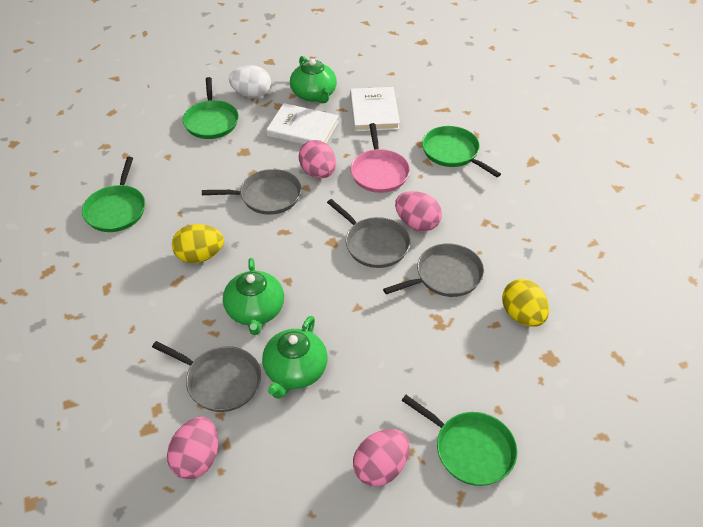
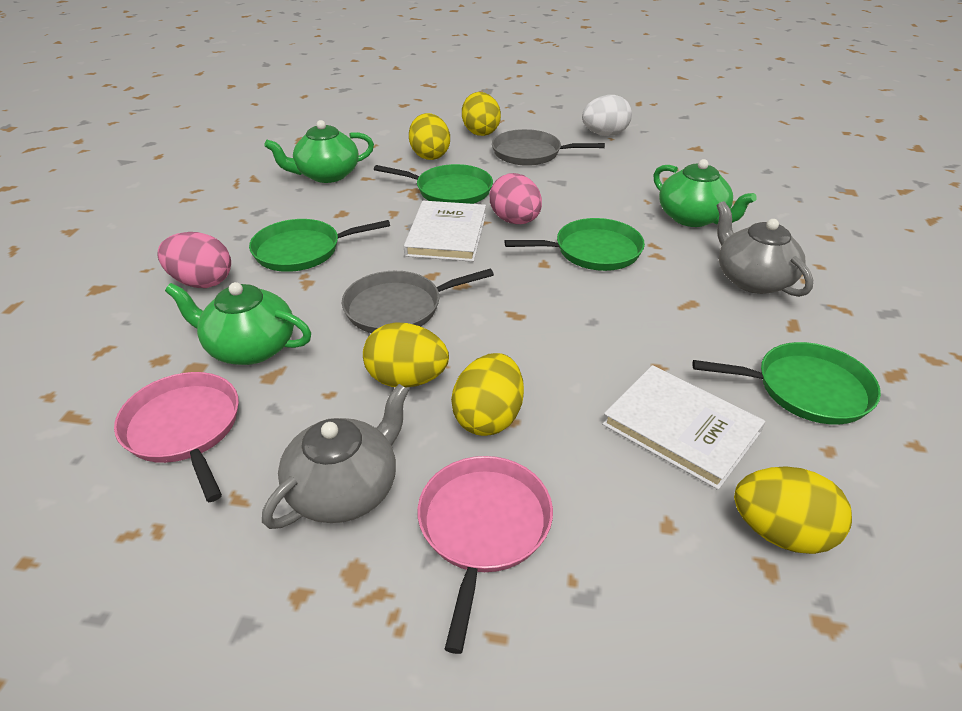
grey pan: [152,341,261,412] [202,169,301,215] [327,199,410,268] [383,243,484,297] = 4 -> [342,269,494,333] [492,129,605,166] = 2
grey teapot: none = 0 -> [262,384,409,529] [716,201,813,297] = 2
pink egg: [167,417,218,479] [299,140,336,178] [353,429,409,486] [395,191,442,231] = 4 -> [157,232,231,288] [490,173,542,224] = 2
pink pan: [351,123,410,193] = 1 -> [114,372,239,502] [417,456,553,654] = 2
yellow egg: [172,224,224,263] [502,279,549,327] = 2 -> [363,322,449,388] [409,113,450,160] [451,353,524,436] [462,92,501,136] [734,466,852,554] = 5

